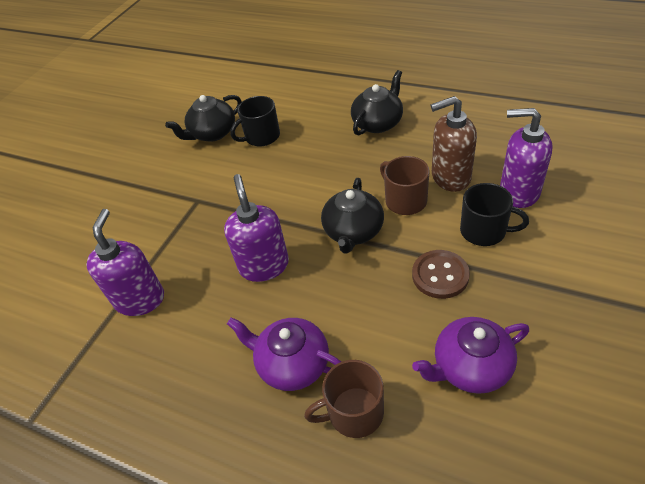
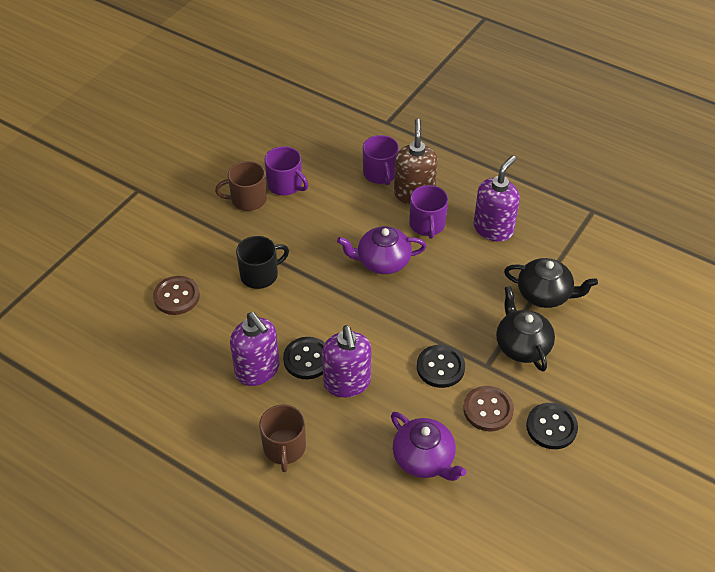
black button: none = 0 -> [283,337,325,379] [417,345,465,388] [526,403,578,449] = 3
black mug: [230,96,280,146] [460,183,529,246] = 2 -> [236,236,289,289] = 1
black teapot: [165,95,242,142] [321,178,384,254] [351,70,403,136] = 3 -> [496,286,555,372] [504,258,598,308] = 2
brown button: [412,250,470,299] = 1 -> [153,276,200,315] [463,386,514,431] = 2
purple mug: none = 0 -> [265,146,309,196] [363,135,399,185] [409,185,448,239] = 3

